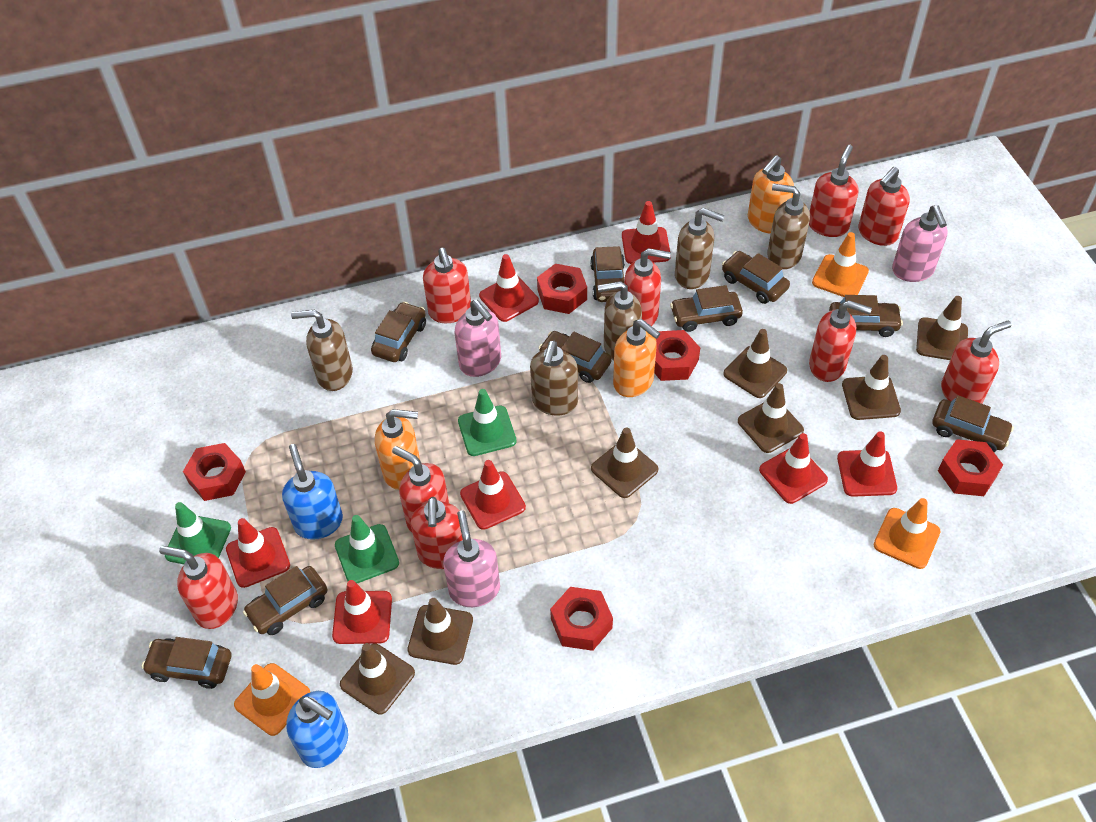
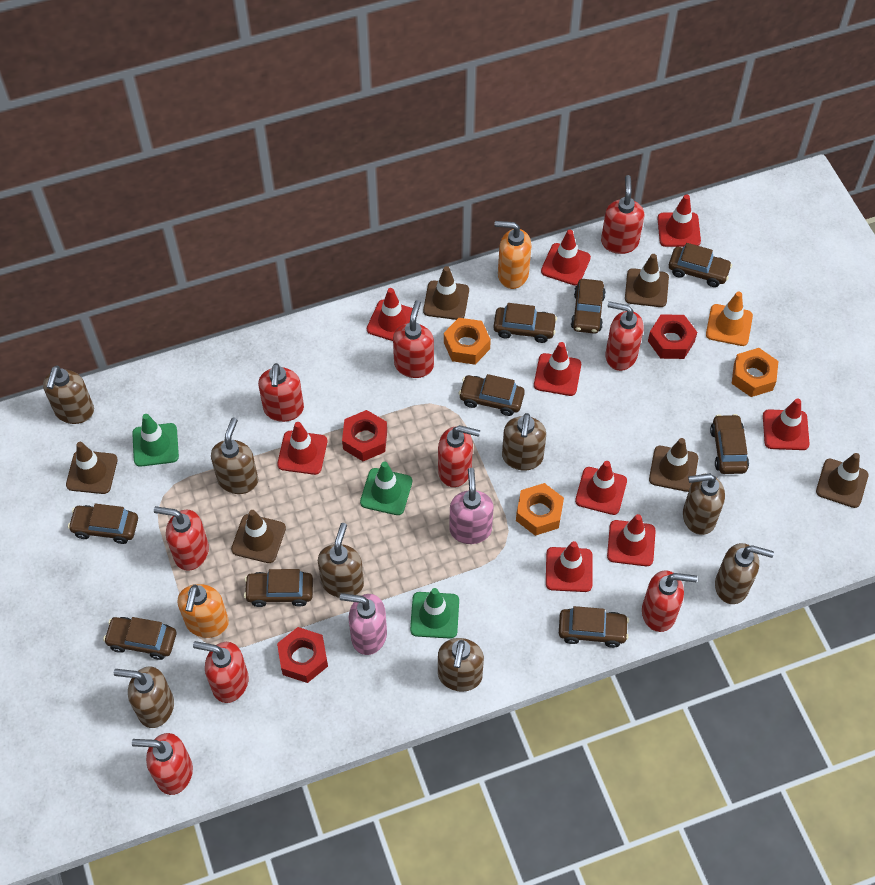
blue soap dispenser: [282,444,343,540] [286,691,348,768] = 2 -> none = 0
brown soap dispenser: [291,310,353,391] [530,341,578,416] [597,281,642,360] [675,208,725,289] [767,184,810,269] = 5 -> [43,366,94,424] [114,667,174,728] [211,417,258,494] [318,523,364,598] [438,638,484,692] [502,413,546,471] [683,473,725,535] [715,543,774,604] = 8
brown traffic cone: [340,643,415,714] [407,598,473,665] [591,428,658,498] [723,329,787,398] [738,383,804,453] [842,355,901,420] [916,296,968,360] = 7 -> [66,442,118,494] [231,510,286,563] [423,266,469,320] [625,254,669,307] [649,438,698,492] [816,453,868,508] = 6
orange nut: none = 0 -> [444,318,491,365] [516,483,564,536] [732,348,779,397] = 3
orange soap dispenser: [375,409,420,490] [613,319,661,397] [748,155,794,234] = 3 -> [177,584,229,638] [494,221,531,289] = 2
orange traffic cone: [234,663,310,736] [812,232,869,297] [874,498,940,569] = 3 -> [706,292,753,346] = 1
pink soap dispenser: [443,511,500,607] [455,300,501,377] [892,205,947,282] = 3 -> [340,593,387,655] [449,468,494,544] = 2
red nut: [183,443,246,501] [537,264,587,314] [550,587,613,651] [654,330,700,381] [938,439,1003,496] = 5 -> [277,627,328,683] [342,410,387,461] [648,314,697,359] = 3
red traffic cone: [226,518,290,588] [332,580,392,644] [460,460,526,530] [479,254,539,322] [622,201,671,264] [759,433,828,504] [837,431,897,497] = 7 -> [277,422,327,475] [367,288,413,341] [534,342,581,396] [541,230,591,285] [546,541,593,592] [575,461,627,515] [607,514,656,566] [657,194,701,247] [763,398,810,450] = 9

